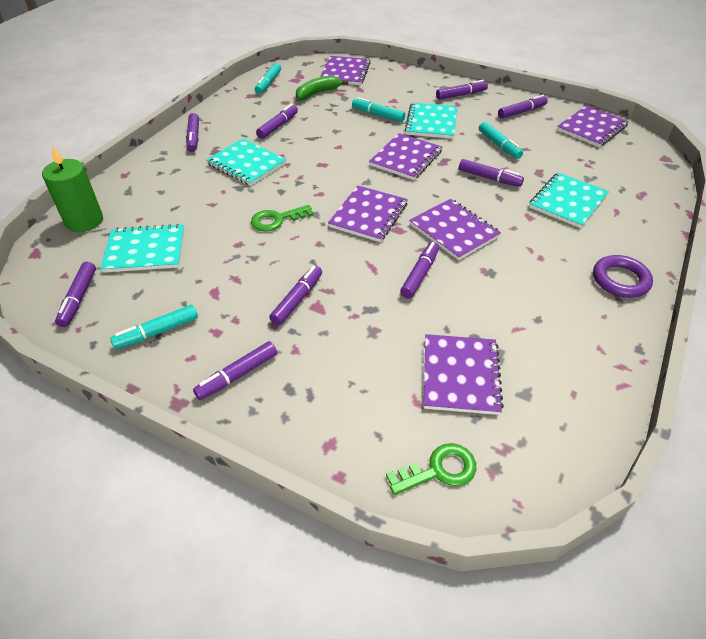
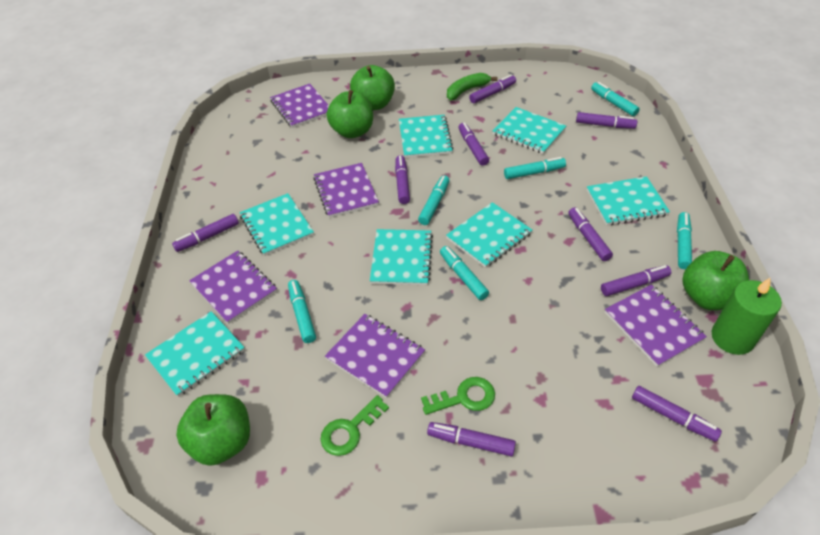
green apple: none = 0 -> [176,394,250,466] [327,90,373,138] [350,65,395,110] [682,251,749,310] = 4
purple notebook: [320,56,371,85] [328,185,408,242] [369,133,442,180] [409,199,501,260] [424,334,504,415] [557,105,629,147] = 6 -> [189,251,277,324] [270,84,329,128] [313,163,379,218] [325,314,425,398] [605,284,707,367] = 5
purple ring: [593,255,653,298] = 1 -> none = 0
turquoise marker: [110,305,198,349] [255,63,281,94] [352,97,405,122] [479,122,523,159] = 4 -> [288,280,316,343] [418,175,450,225] [440,246,489,300] [504,157,566,179] [591,82,640,116] [677,212,692,269] = 6
turquoise notebook: [100,224,184,273] [206,139,287,186] [405,102,457,139] [529,173,609,228] = 4 -> [145,311,245,397] [240,193,314,256] [370,229,433,285] [399,115,454,158] [446,202,532,268] [492,107,566,154] [587,176,670,226] = 7

